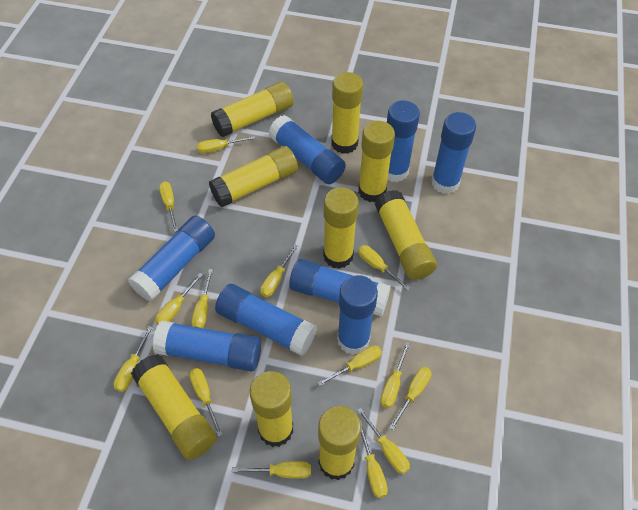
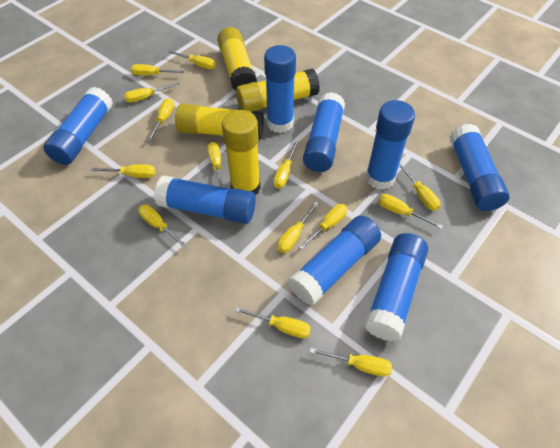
yellow glue stick: [131,354,217,460] [209,146,298,207] [211,81,294,137] [250,371,293,447] [318,406,361,480] [323,187,359,269] [331,72,363,154] [358,121,395,202] [375,190,437,280] = 9 -> [175,104,264,140] [217,27,257,92] [222,110,261,196] [236,68,320,111] = 4

